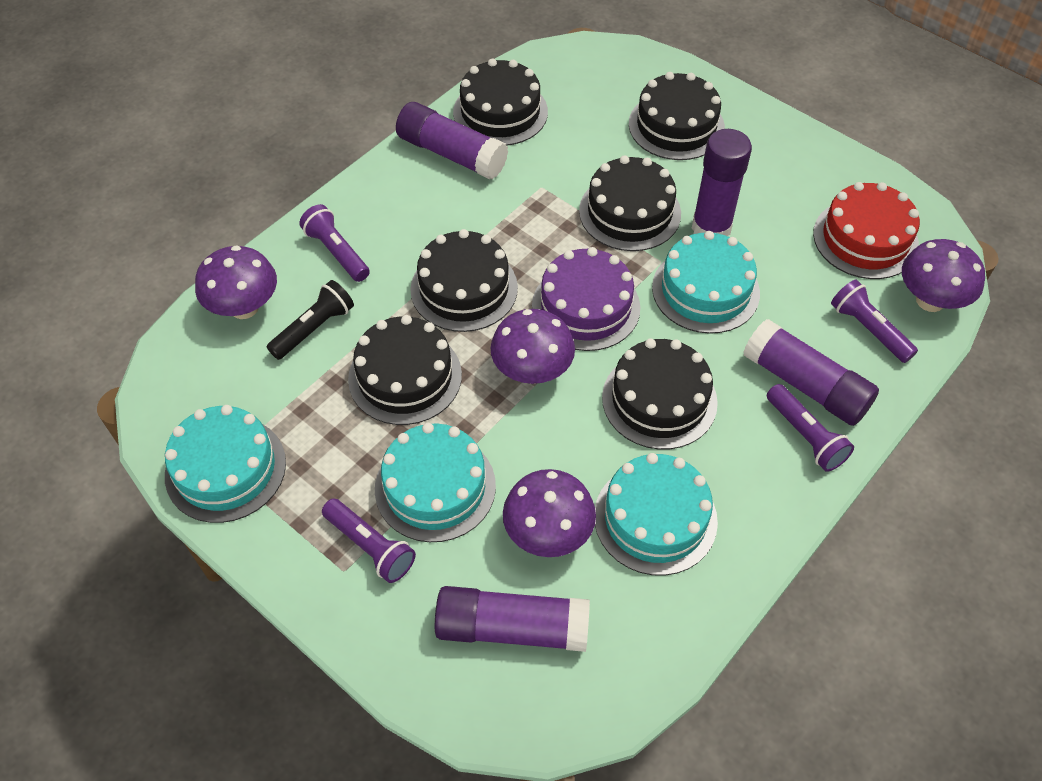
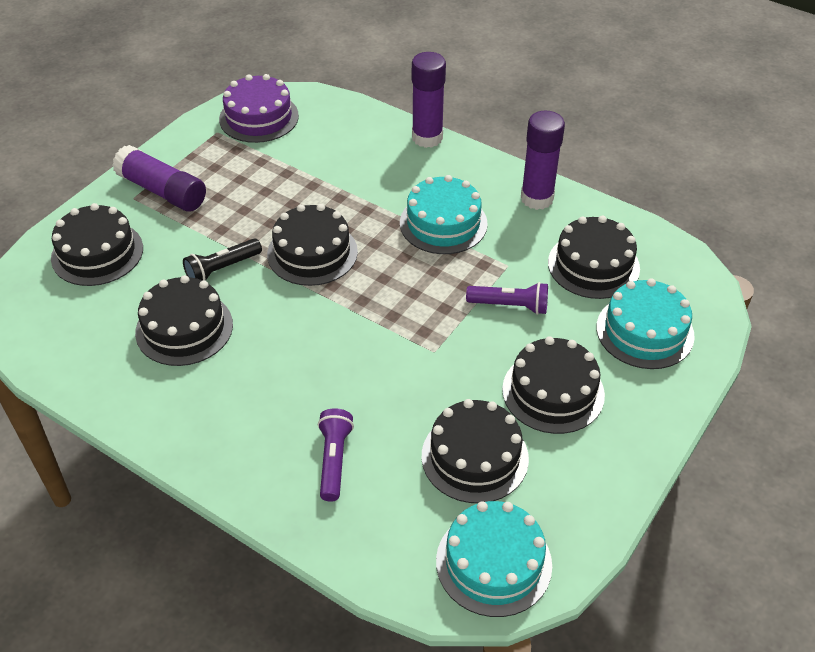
purple flashlight: [299,204,370,282] [322,498,416,583] [767,384,854,472] [831,279,918,363] = 4 -> [318,408,354,502] [466,282,548,315] = 2
purple glue stick: [396,102,508,179] [435,586,590,652] [692,129,752,236] [744,319,879,426] = 4 -> [112,145,206,212] [412,52,446,148] [521,111,565,210] = 3
purple mushroom: [195,245,277,319] [491,309,575,384] [503,469,596,557] [902,239,985,312] = 4 -> none = 0
red cake: [813,182,920,279] = 1 -> none = 0
turquoise cake: [165,405,286,523] [375,423,496,542] [595,453,718,576] [652,231,760,334] = 4 -> [400,175,488,254] [436,501,552,617] [596,279,695,369] = 3

